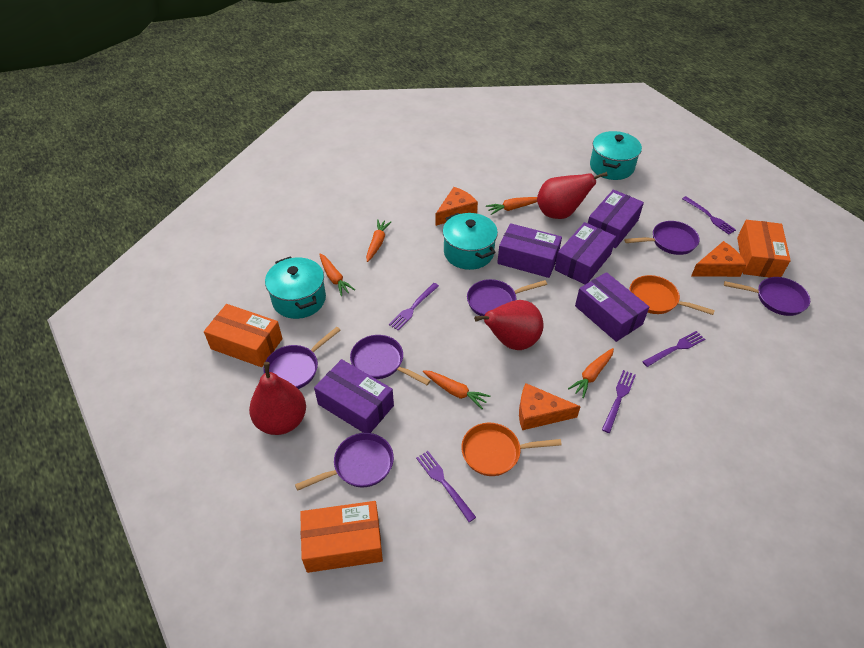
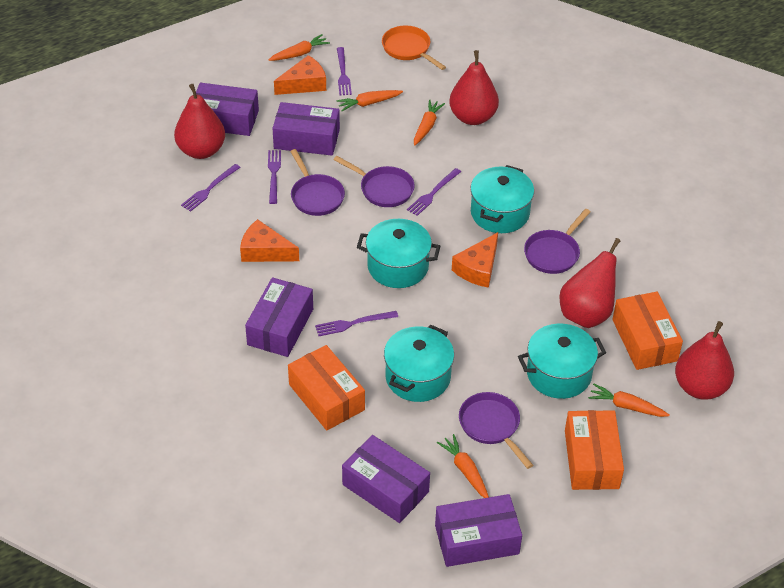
orange pan: [461,423,562,476] [629,275,715,315] = 2 -> [382,26,446,70] = 1
purple pan: [263,327,341,389] [295,433,394,491] [350,335,430,385] [467,279,547,316] [624,221,699,255] [724,277,810,316] = 6 -> [290,149,345,216] [334,156,415,207] [459,392,533,469] [524,209,590,274] = 4
red pear: [249,362,306,435] [474,300,544,350] [537,172,608,219] = 3 -> [174,84,225,159] [449,50,499,125] [559,238,621,328] [675,321,734,400] = 4
turquoise pot: [265,257,326,319] [443,213,498,270] [590,131,642,180] = 3 -> [357,219,440,288] [384,325,454,402] [470,165,534,233] [518,324,606,399] = 4

